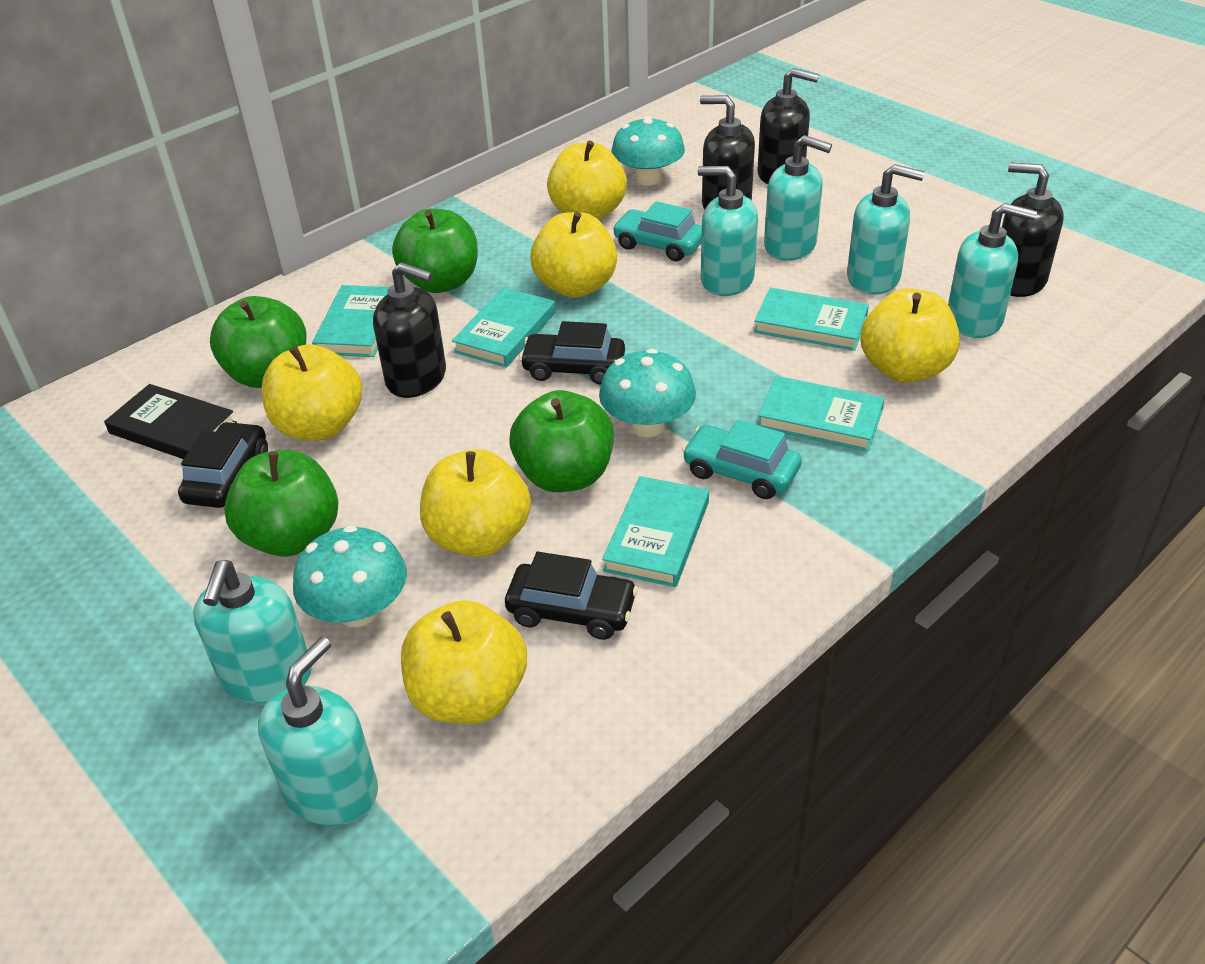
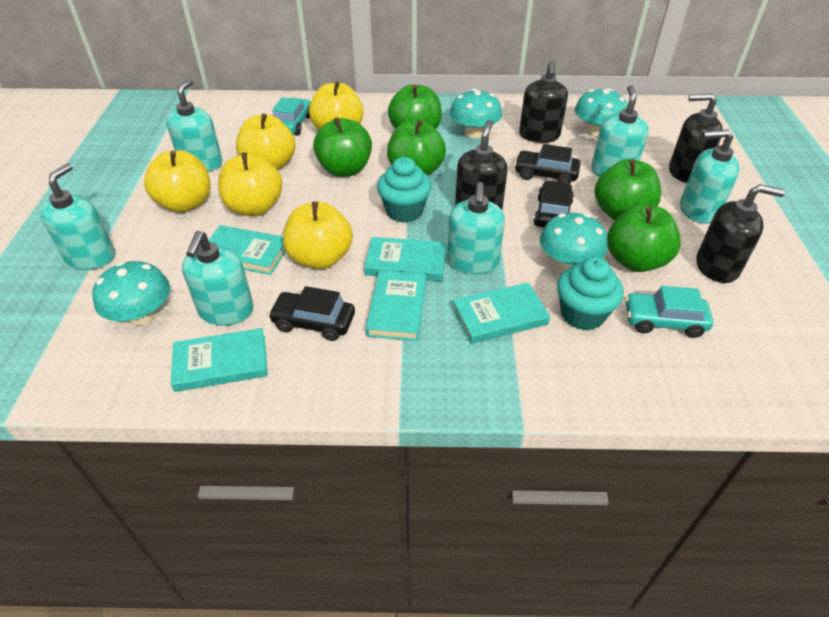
black book: [104,384,237,459] = 1 -> none = 0
green apple: [210,296,307,388] [224,450,338,557] [392,209,478,293] [509,390,614,492] = 4 -> [313,117,372,177] [387,120,446,176] [388,84,442,129] [595,159,661,220] [607,204,681,272] = 5
turquoise cupcake: none = 0 -> [377,157,432,223] [557,257,624,331] = 2
turquoise mushroom: [293,525,407,627] [599,349,696,437] [612,116,685,186] = 3 -> [92,261,170,325] [450,89,502,138] [540,213,608,271] [575,89,628,137] = 4
yellow apple: [261,344,362,441] [401,600,527,724] [420,449,531,557] [530,212,617,298] [547,141,627,219] [860,288,960,383] = 6 -> [144,151,211,213] [218,153,282,216] [236,114,296,170] [283,202,353,269] [309,81,364,130] = 5

